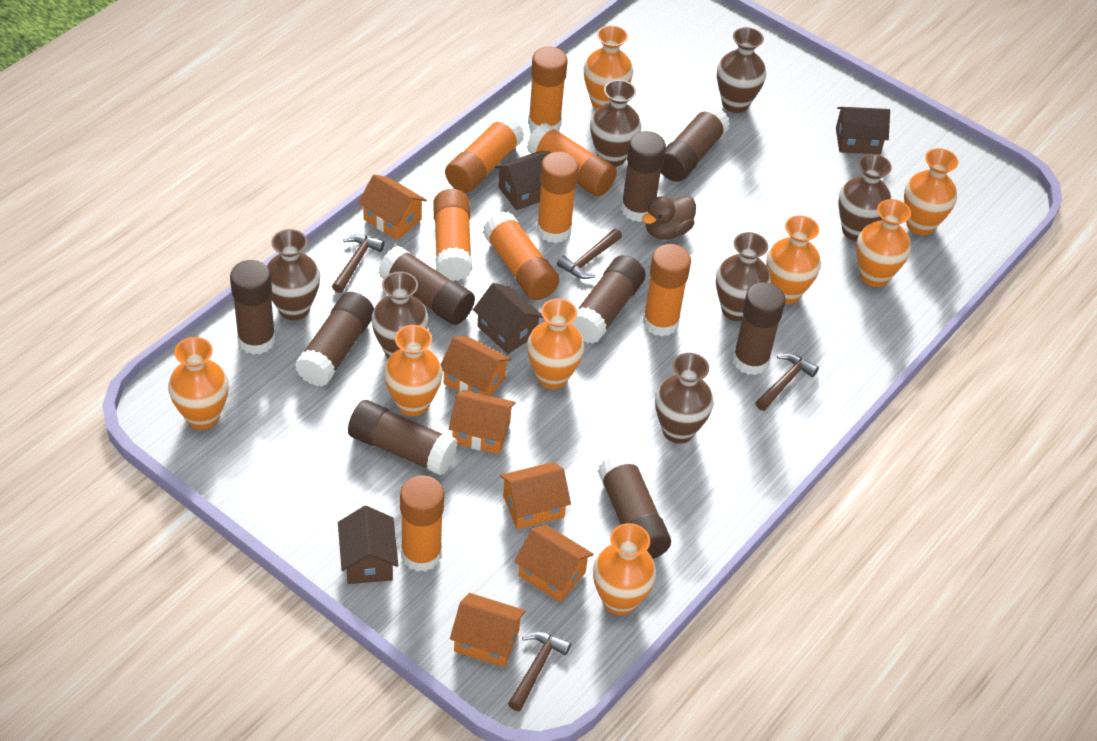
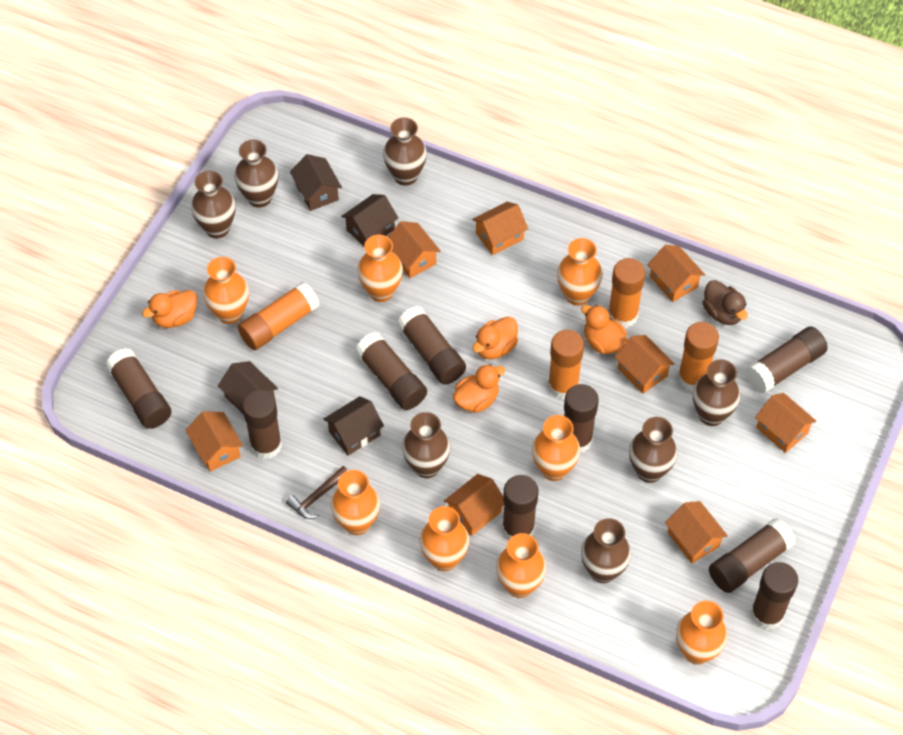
brown hammer: [332,234,385,293] [508,632,571,711] [557,228,622,279] [755,353,819,411] = 4 -> [286,466,348,519] = 1
orange duck: none = 0 -> [142,290,198,328] [453,364,505,413] [473,316,518,359] [581,305,627,354] = 4
orange glue stick: [400,475,444,572] [433,189,472,281] [445,115,524,193] [483,212,559,300] [527,123,617,197] [528,46,568,132] [536,151,579,243] [643,244,691,336] = 8 -> [238,282,320,350] [548,330,584,399] [608,258,645,328] [678,322,719,391] = 4
orange house: [358,175,427,240] [441,336,512,396] [449,390,516,454] [450,593,526,667] [500,462,571,529] [514,525,594,602] = 6 -> [185,411,243,472] [388,221,441,278] [444,474,504,536] [472,202,528,255] [615,335,675,394] [647,245,705,302] [665,501,728,563] [755,393,816,453] = 8

